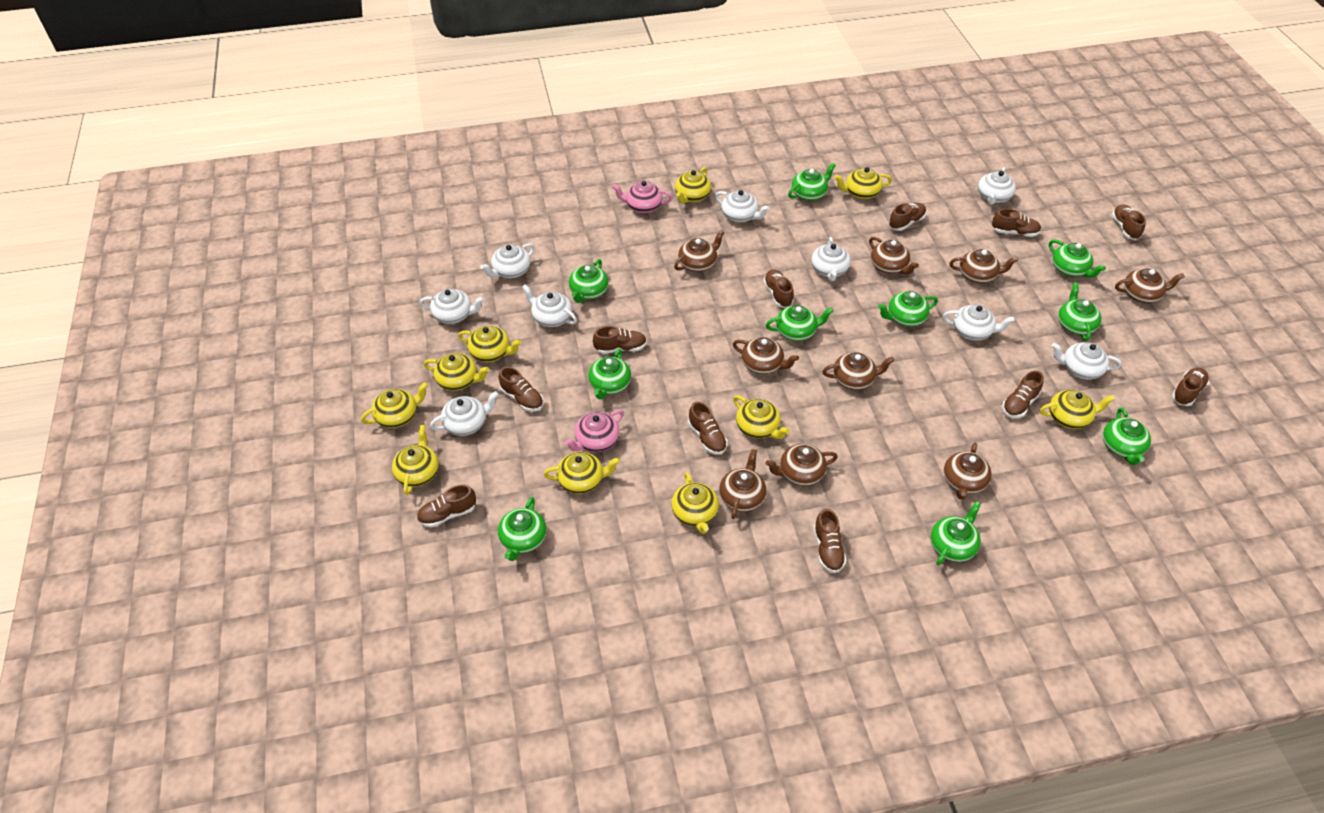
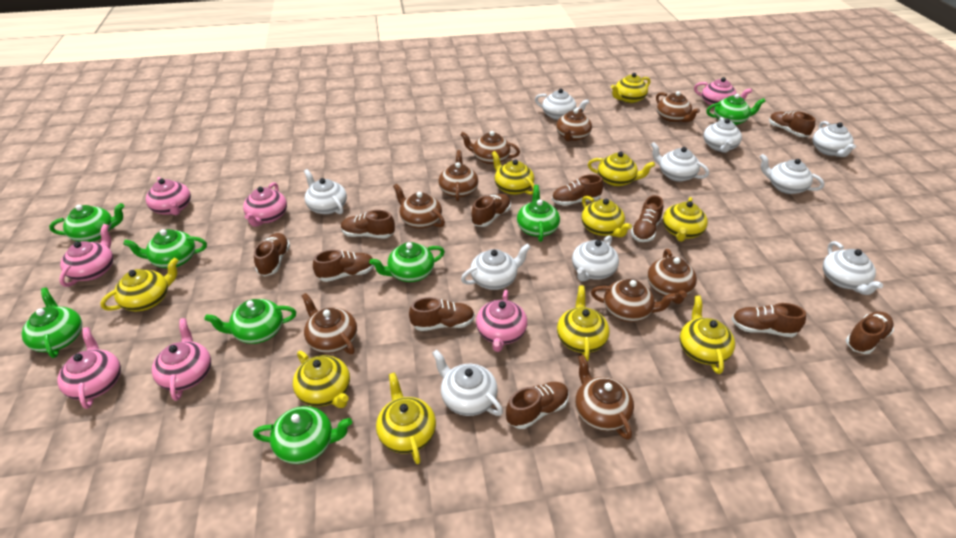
green teapot: [498,497,547,561] [569,259,609,303] [588,349,631,400] [766,305,833,341] [788,163,836,201] [878,291,938,327] [931,501,981,565] [1049,240,1106,278] [1058,282,1102,341] [1103,407,1151,465] = 10 -> [22,288,82,358] [49,203,124,242] [123,229,207,268] [204,299,296,344] [253,406,352,464] [369,242,445,282] [517,185,560,242] [706,94,766,125] = 8
pink teapot: [564,410,624,452] [612,181,673,213] = 2 -> [58,327,121,409] [59,224,113,287] [146,177,191,215] [152,318,211,401] [243,182,287,227] [476,290,527,352] [694,77,752,108] = 7
white teapot: [420,289,484,324] [430,391,499,436] [481,243,535,278] [522,285,577,327] [715,190,770,222] [811,237,851,281] [943,305,1015,340] [978,167,1016,205] [1052,342,1121,380] = 9 -> [304,169,347,214] [432,350,503,416] [461,243,531,290] [535,89,589,120] [572,235,619,282] [651,142,709,182] [704,117,742,153] [760,154,824,194] [813,121,856,157] [823,241,883,295] = 10

